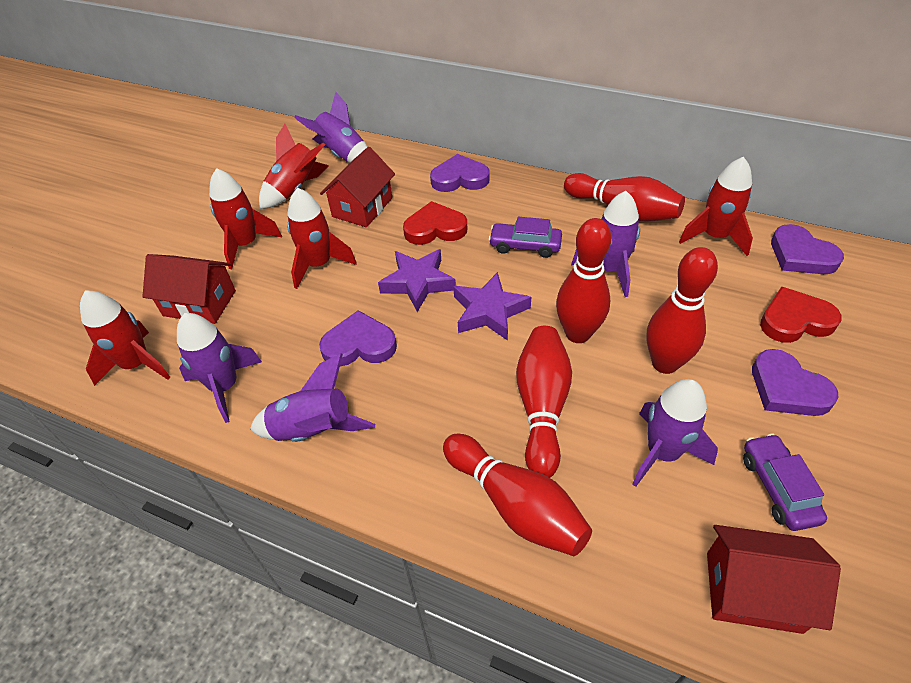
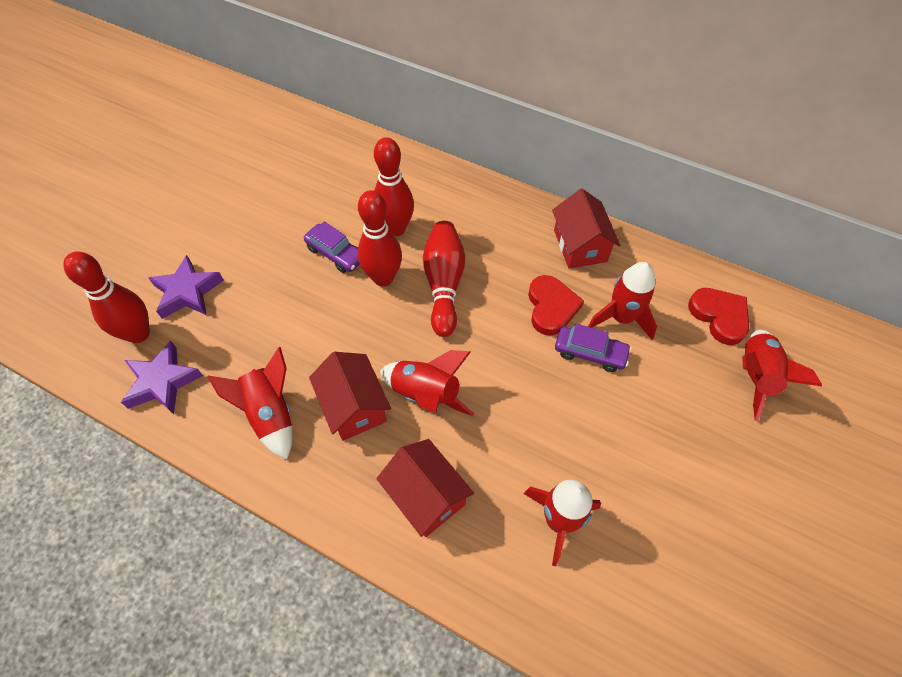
purple heart: [319,310,397,366] [430,154,490,192] [752,349,839,416] [771,224,844,274] = 4 -> none = 0
purple rocket: [177,313,262,423] [250,354,375,442] [294,92,367,163] [571,191,640,297] [633,379,718,487] = 5 -> none = 0
red bowling pin: [443,434,592,556] [516,326,572,478] [556,218,611,343] [564,173,685,222] [646,247,718,374] = 5 -> [63,251,150,343] [358,190,402,286] [374,137,414,236] [423,221,465,337] = 4

